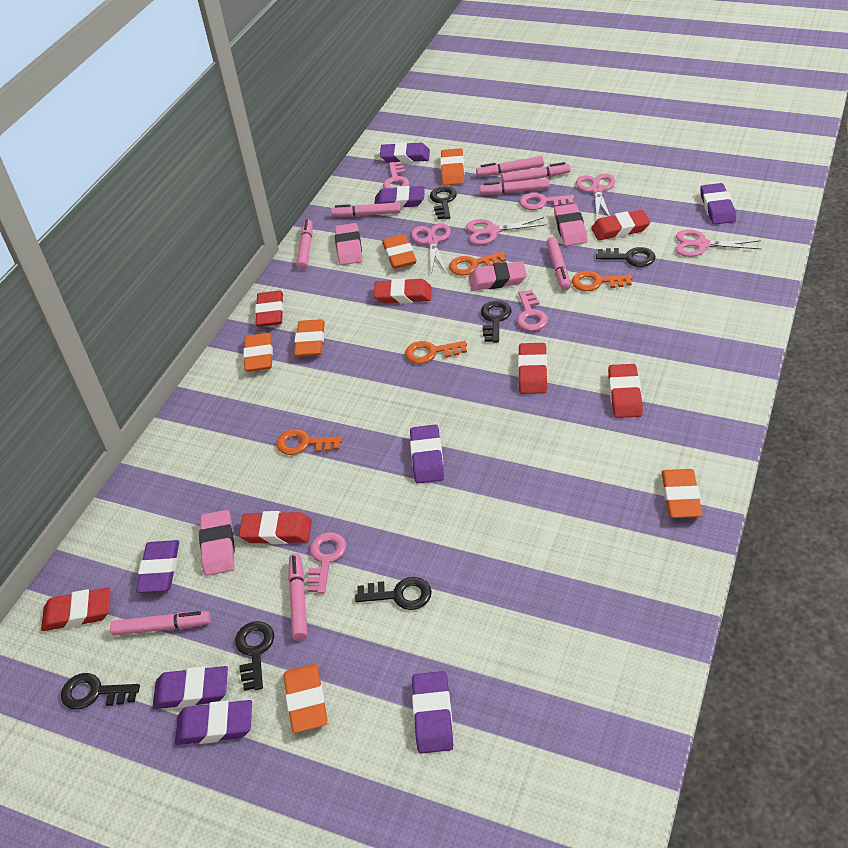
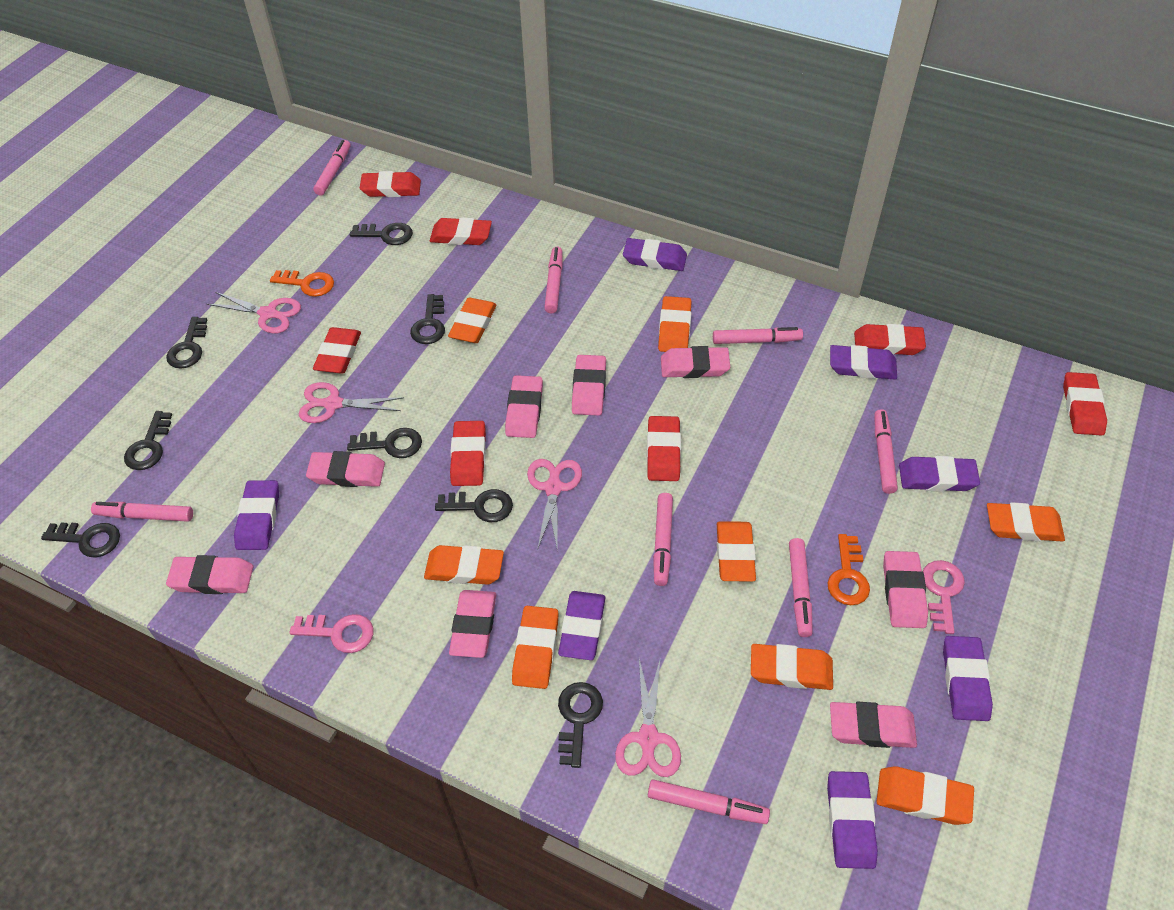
black key: [61,673,140,710] [235,621,274,691] [355,577,432,610] [430,186,457,219] [481,300,511,343] [596,247,656,267] = 6 -> [41,522,120,557] [124,411,172,470] [166,317,207,368] [347,428,422,458] [350,223,413,245] [410,294,445,344] [435,489,513,522] [558,682,603,768] = 8
orange eraser: [243,333,273,372] [283,664,327,733] [294,319,325,357] [382,234,417,269] [440,148,465,185] [662,469,702,518] = 6 -> [424,545,504,585] [448,298,497,343] [512,606,559,689] [658,296,692,352] [717,521,756,582] [751,644,833,690] [876,766,974,825] [987,502,1065,542] = 8
orange key: [276,429,343,455] [405,341,467,364] [449,252,506,276] [572,271,632,291] = 4 -> [270,270,334,297] [828,534,870,605] = 2
pink eraser: [199,510,235,576] [335,223,363,265] [469,261,527,291] [554,204,588,246] = 4 -> [166,555,253,594] [306,451,385,487] [449,590,496,658] [505,375,543,438] [572,355,606,416] [661,346,730,378] [830,702,917,748] [883,551,928,628] = 8
pink key: [307,532,347,594] [383,162,410,189] [517,290,548,331] [519,193,574,210] = 4 -> [289,614,374,653] [923,560,965,634] = 2
purple eraser: [136,540,179,593] [152,666,228,709] [175,700,252,745] [375,186,425,208] [380,142,430,163] [410,425,444,483] [412,671,453,754] [700,183,736,224] = 8 -> [234,480,279,550] [558,591,605,660] [623,238,687,271] [827,771,878,869] [830,345,897,379] [899,456,980,492] [943,636,993,721] = 7

